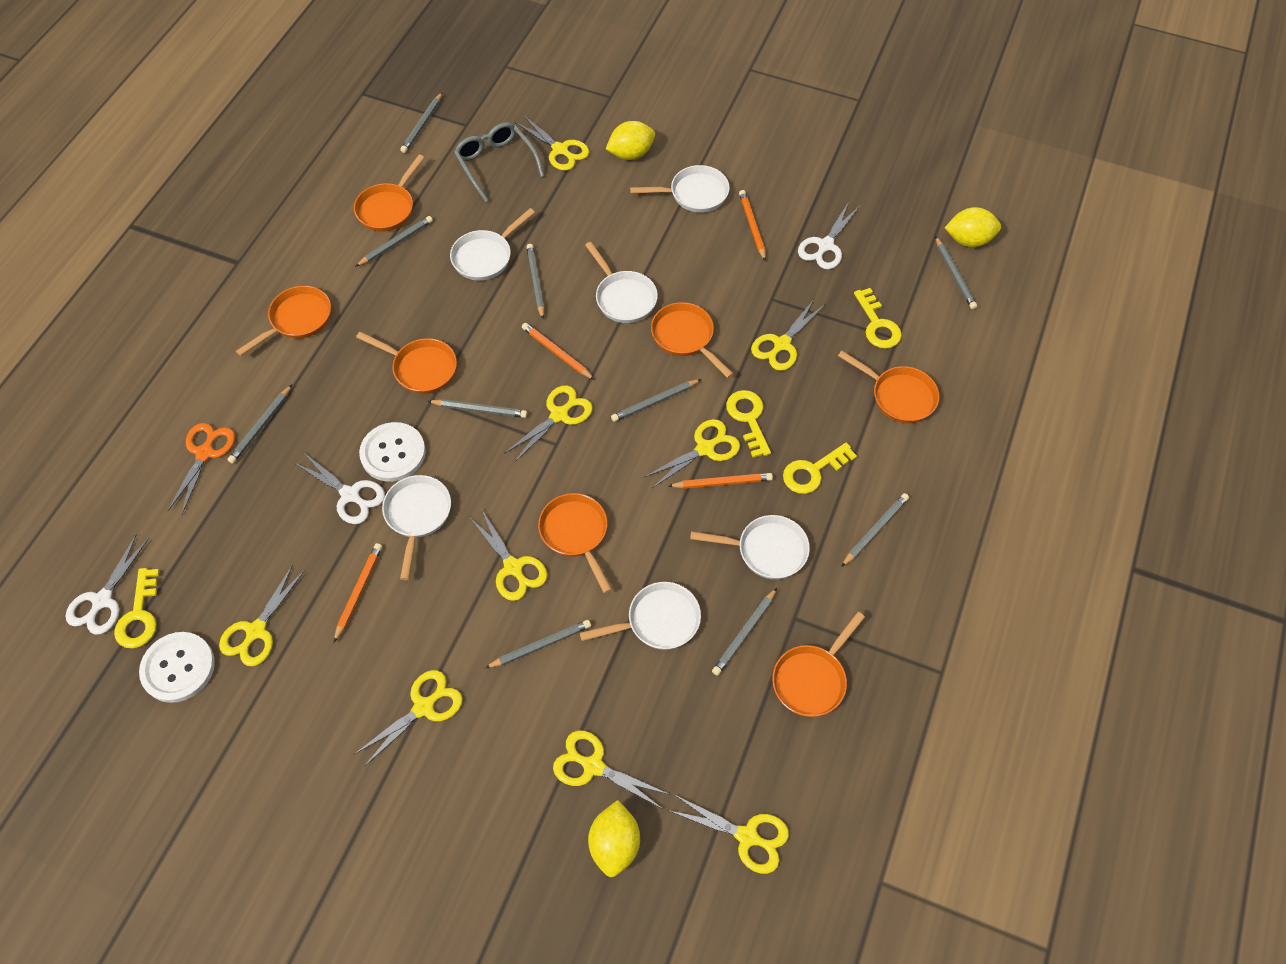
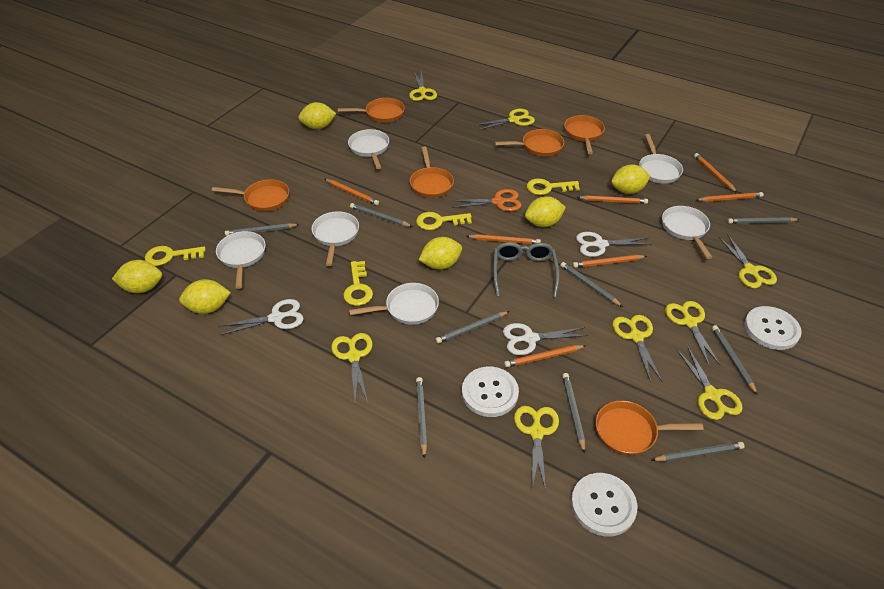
grey pencil: [228,385,292,464] [355,216,433,267] [400,93,442,153] [428,399,527,418] [485,620,591,668] [527,244,544,319] [611,379,701,422] [712,588,777,676] [841,493,909,567] [935,236,977,309] = 10 -> [225,223,300,236] [350,203,413,227] [416,377,427,459] [435,311,510,344] [560,262,623,307] [562,373,585,454] [652,442,745,462] [712,325,758,395] [727,217,800,224] = 9
orange pan: [236,286,331,356] [354,155,425,232] [356,332,457,394] [538,493,612,594] [651,302,734,378] [772,612,865,717] [838,351,939,423] = 7 -> [212,179,289,211] [338,98,405,123] [410,147,454,198] [495,129,564,157] [564,115,605,154] [595,401,704,456] = 6
orange pencil: [334,543,382,642] [522,323,595,380] [669,473,773,489] [739,190,766,261] = 4 -> [325,179,379,205] [467,234,541,244] [504,345,586,368] [573,255,647,268] [577,195,648,204] [694,153,737,193] [697,192,764,202] = 7
white button: [139,632,215,703] [359,422,426,482] = 2 -> [462,367,519,417] [571,473,637,536] [744,306,802,350] = 3
yellow lemon: [588,800,640,877] [606,121,655,160] [945,207,1001,247] = 3 -> [112,260,162,293] [179,279,231,314] [298,102,336,129] [419,237,462,270] [525,196,566,227] [611,164,651,194] = 6
yellow scissors: [219,565,305,666] [355,670,463,767] [470,510,547,601] [504,385,592,463] [515,115,589,171] [553,730,670,809] [645,419,740,488] [667,795,789,874] [751,299,825,371] = 9 -> [331,333,372,403] [409,71,437,101] [475,109,535,130] [514,406,559,491] [612,315,662,382] [665,301,720,366] [676,346,743,420] [718,234,777,288] = 8

